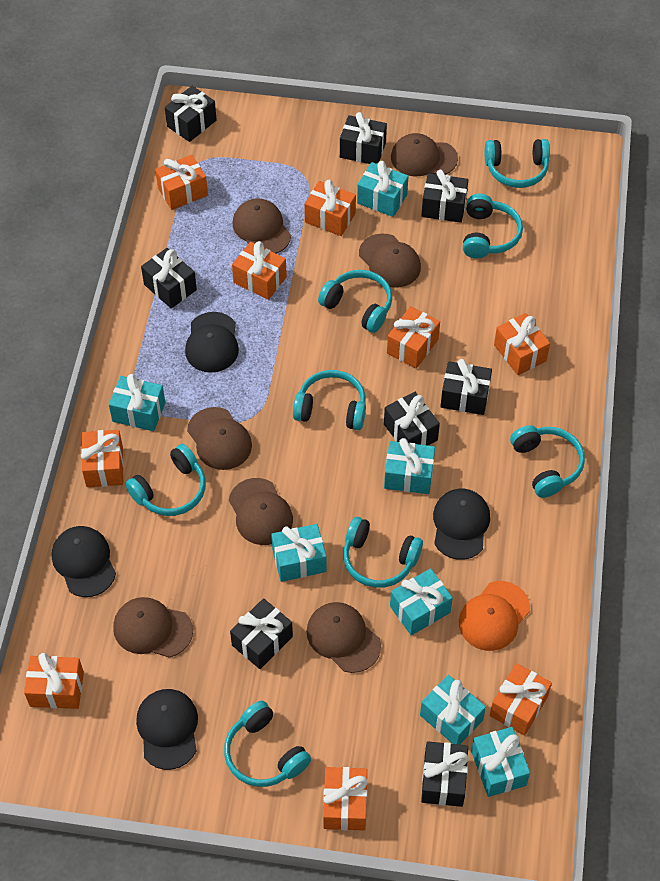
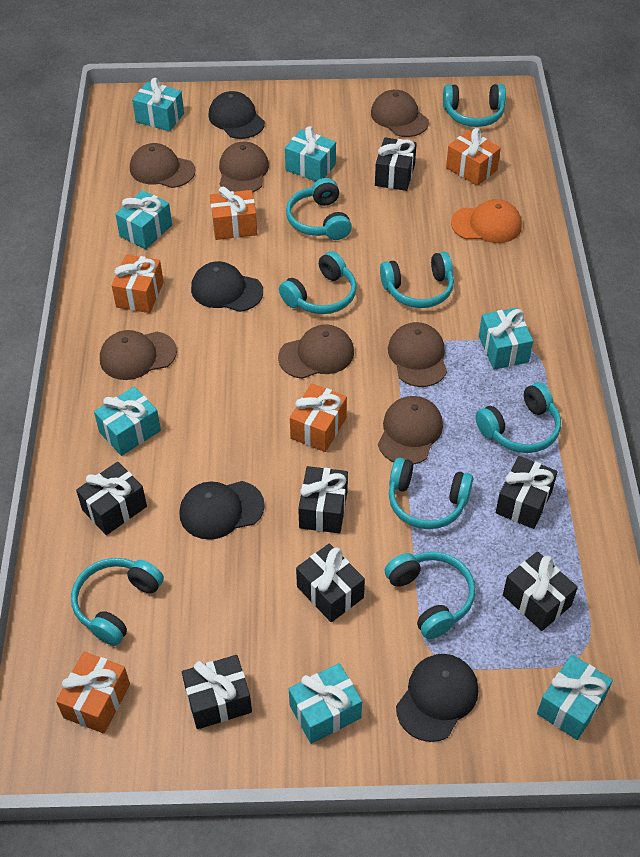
black gift: [141,248,197,309] [165,86,217,142] [230,598,293,669] [340,112,387,164] [384,392,440,445] [421,170,468,223] [421,742,469,807] [440,359,492,415] = 8 -> [76,462,147,535] [182,655,252,729] [296,543,365,622] [298,466,348,533] [375,138,417,191] [496,456,557,529] [503,551,578,631] = 7
orange gift: [24,653,84,709] [81,430,124,487] [155,155,208,210] [232,241,287,300] [304,180,356,236] [323,767,368,830] [387,306,440,369] [490,663,552,736] [494,313,550,375] = 9 -> [56,652,130,734] [112,254,164,313] [210,187,257,240] [290,383,347,452] [446,128,501,186] = 5

